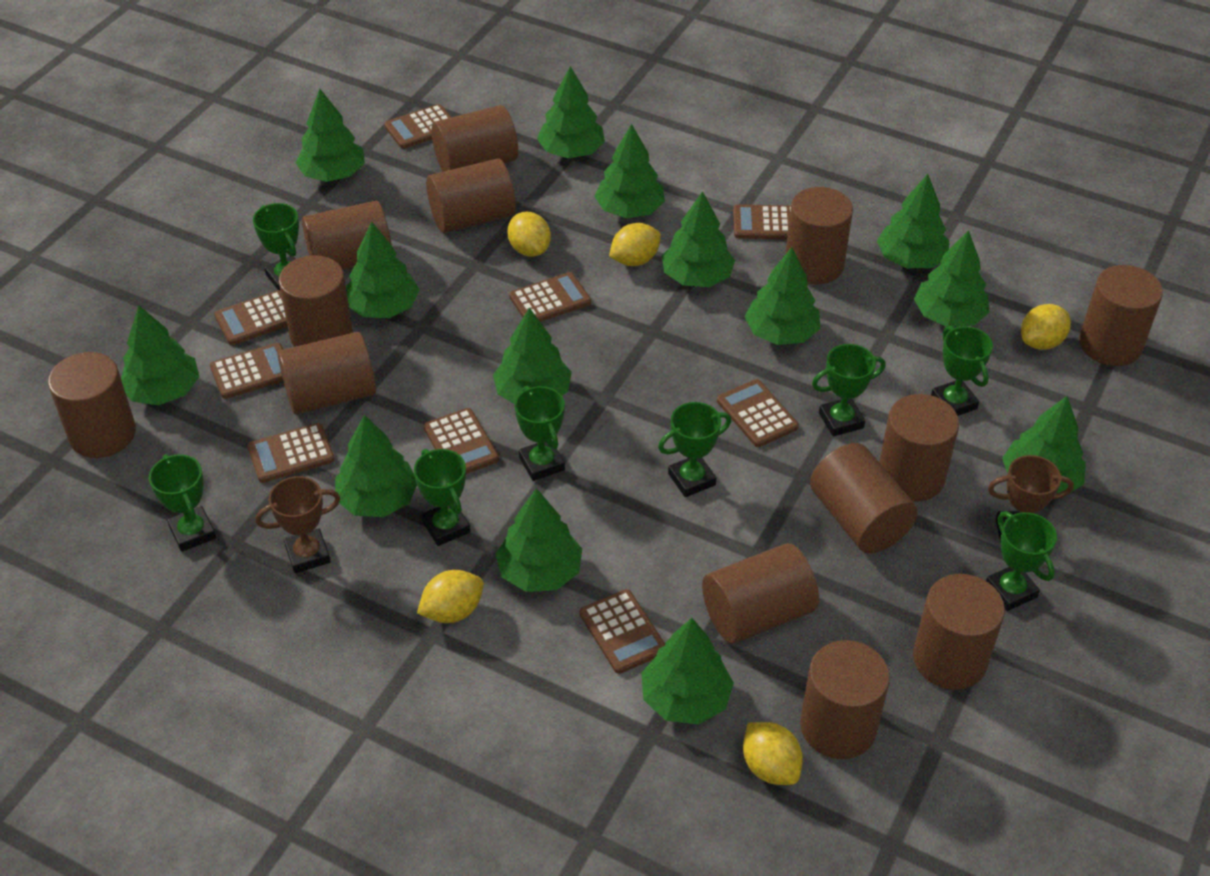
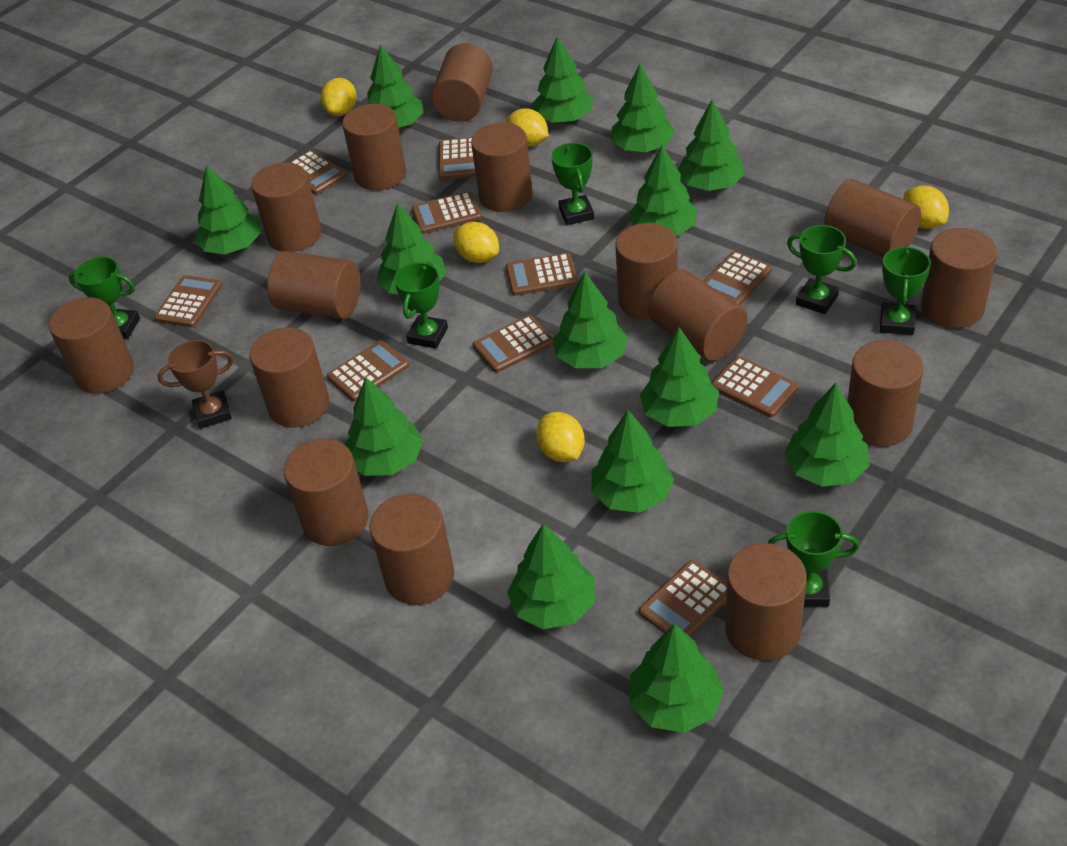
brown calculator: [210,343,283,399] [214,290,288,345] [247,423,335,483] [384,104,451,149] [424,408,499,474] [509,272,591,322] [580,589,665,674] [717,379,799,447] [733,204,791,239] = 9 -> [154,275,222,327] [289,150,347,195] [327,340,409,401] [412,191,481,234] [439,137,476,180] [473,315,554,372] [506,253,578,296] [639,560,727,637] [704,251,772,305] [712,356,798,417] = 10
brown cylinder: [48,352,136,458] [278,332,376,414] [279,255,353,347] [302,201,392,270] [426,158,516,233] [432,105,518,172] [702,543,819,643] [785,187,853,284] [800,640,890,759] [810,443,918,553] [879,394,959,502] [913,574,1005,690] [1079,265,1163,366] = 13 -> [49,297,134,394] [250,327,329,428] [251,163,321,252] [267,251,361,319] [284,439,369,546] [342,104,406,190] [370,494,454,605] [431,43,493,122] [471,123,533,212] [615,223,678,320] [648,270,748,361] [725,543,807,661] [824,179,921,257] [847,340,924,447] [921,228,998,328] = 15
brown trophy: [255,476,341,573] [988,455,1074,543] = 2 -> [158,340,233,429] = 1
green trophy: [149,454,216,552] [253,203,299,290] [414,449,470,546] [515,386,565,481] [658,402,731,497] [812,344,886,436] [931,326,993,416] [986,511,1057,611] = 8 -> [69,257,140,339] [394,262,448,349] [551,143,594,225] [768,511,859,607] [787,225,857,314] [880,245,931,335] = 6

